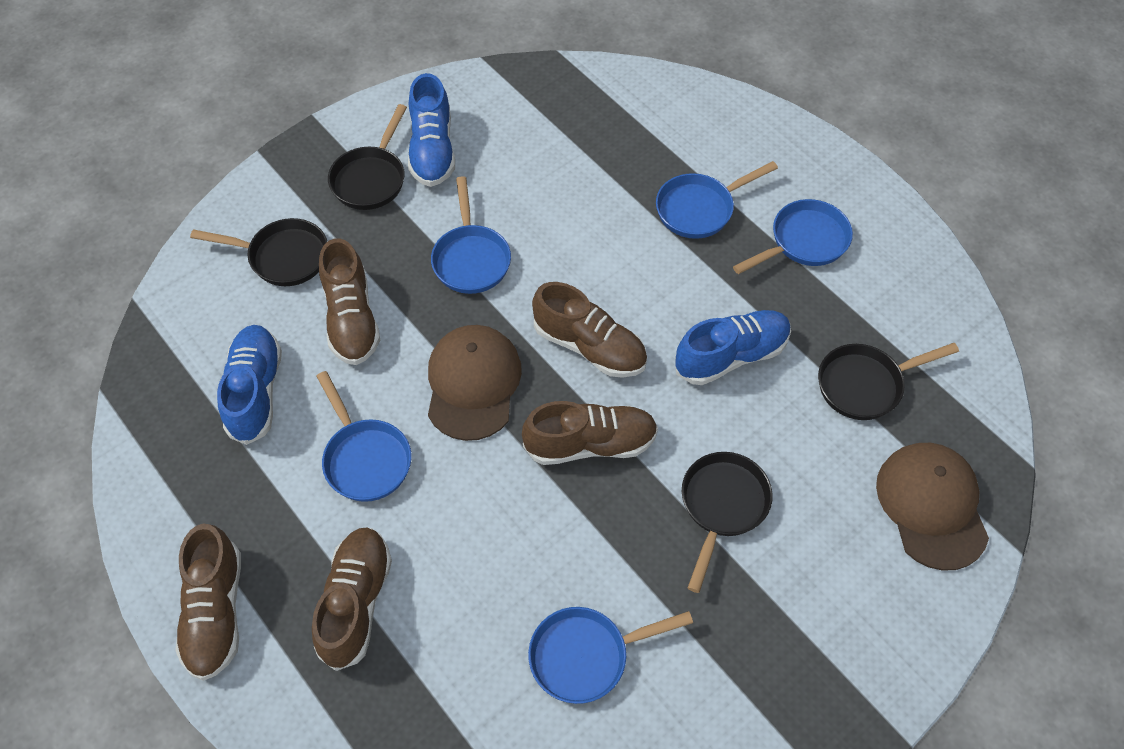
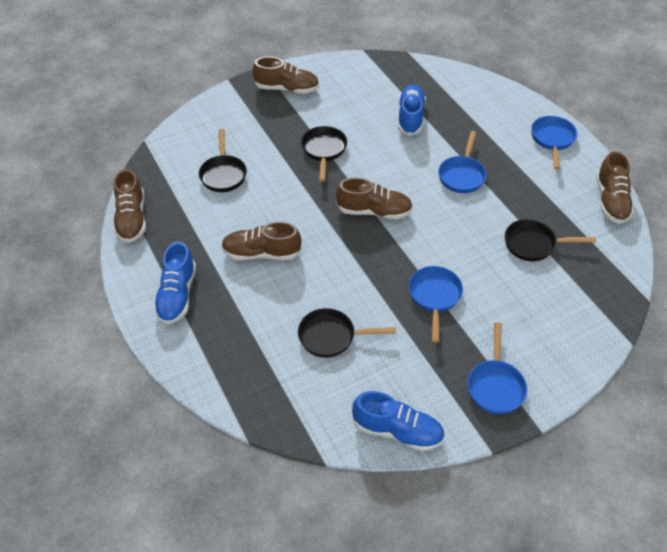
blue pan: [316,371,411,502] [431,176,511,294] [528,607,693,704] [656,161,778,239] [733,199,853,274] = 5 -> [409,266,463,343] [438,131,487,193] [467,322,527,414] [531,116,578,170] = 4
brown cap: [428,325,522,441] [876,443,989,571] = 2 -> none = 0

